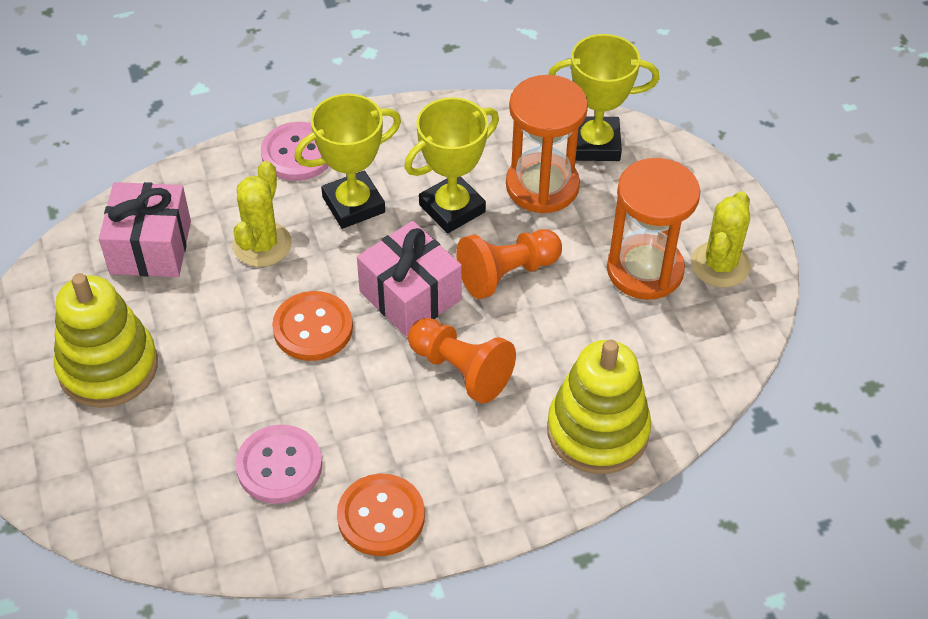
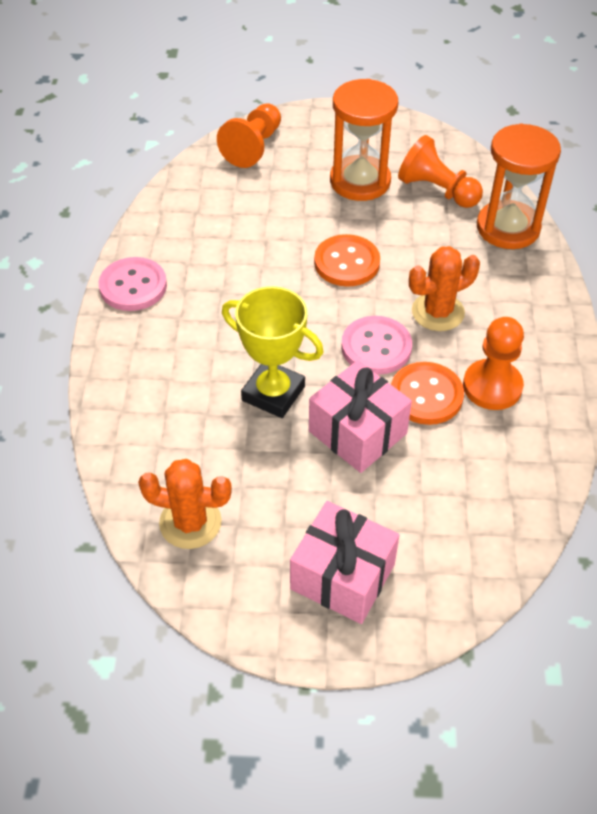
orange cactus: none = 0 -> [138,459,232,549] [409,246,480,331] = 2
orange pawn: [408,318,516,404] [456,229,562,299] = 2 -> [217,103,281,168] [398,135,483,208] [463,317,524,410] = 3
yellow cactus: [232,161,292,267] [691,191,751,288] = 2 -> none = 0
yellow stacking toy: [54,273,158,408] [547,340,651,474] = 2 -> none = 0
yellow trophy: [294,94,401,229] [404,97,499,233] [548,34,659,161] = 3 -> [222,286,324,418] = 1

